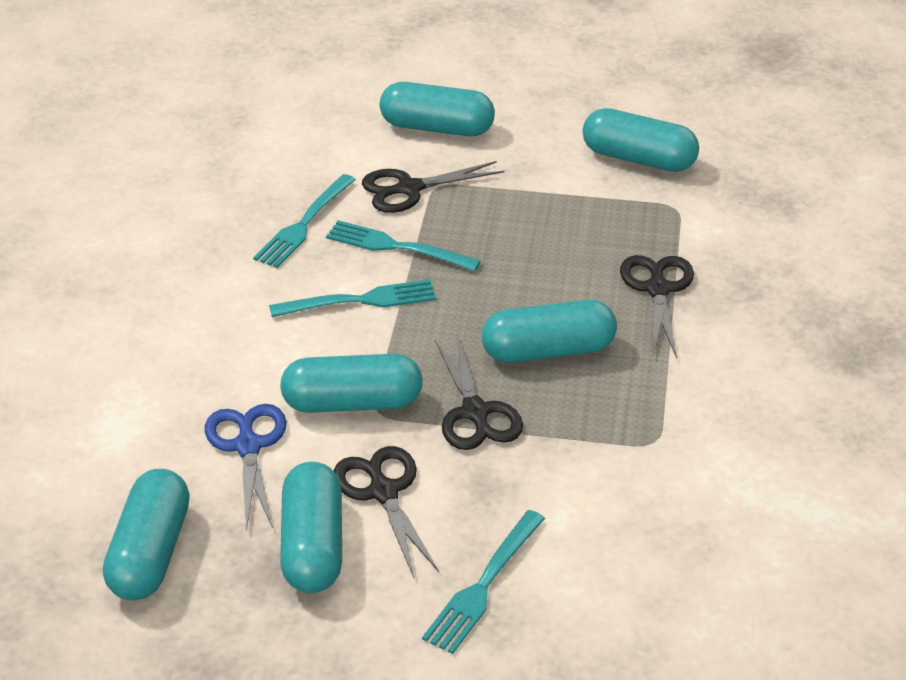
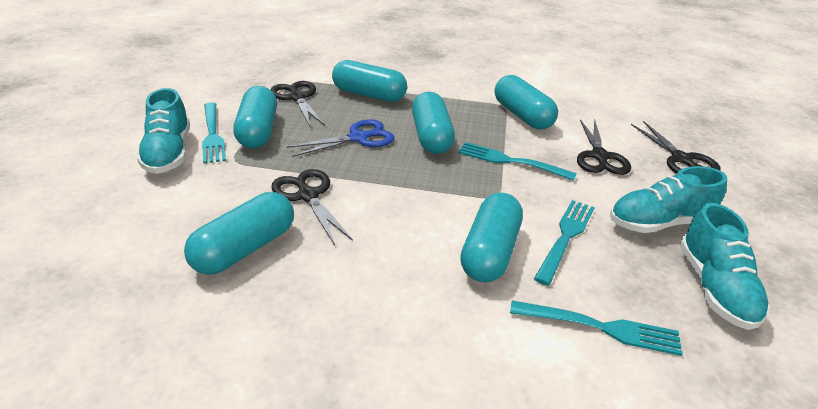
turquoise shoe: none = 0 -> [137,88,190,174] [610,166,727,233] [679,203,770,330] = 3

